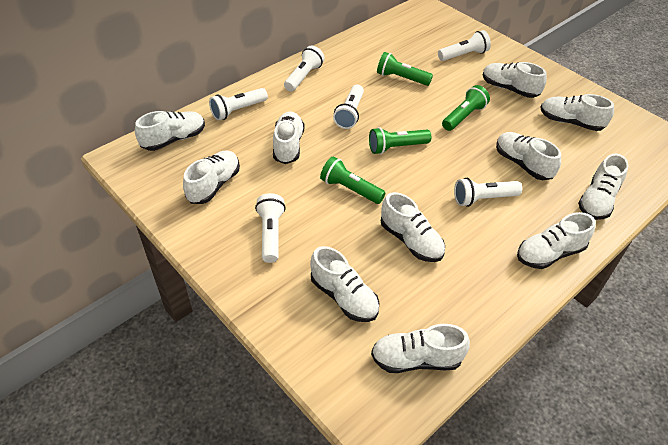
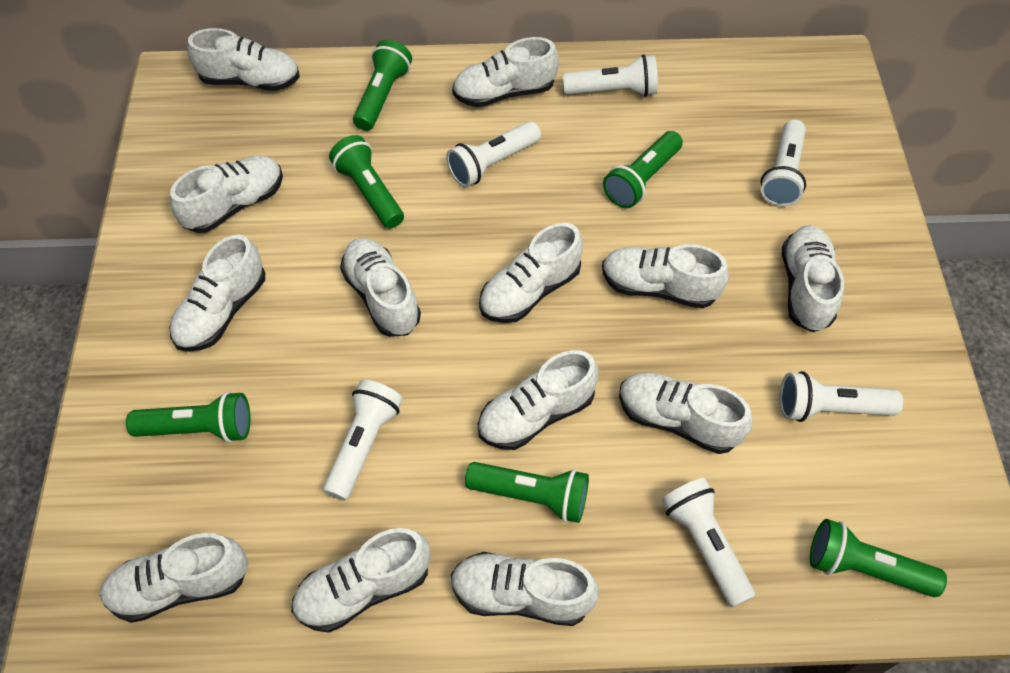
green flashlight: [320,157,385,204] [369,127,431,154] [377,52,433,86] [442,85,490,131] = 4 -> [126,392,250,443] [329,135,404,228] [353,40,412,131] [465,462,589,523] [603,131,683,208] [810,519,947,597] = 6
white shoe: [135,111,205,151] [183,150,240,204] [273,111,305,164] [310,246,380,322] [371,324,470,373] [381,192,445,262] [483,62,547,98] [496,132,561,180] [517,212,595,269] [540,94,614,131] [578,153,629,220] = 11 -> [100,533,248,623] [170,156,283,233] [170,235,265,352] [187,28,300,91] [291,528,431,633] [340,238,421,337] [451,552,599,626] [452,37,559,107] [478,350,598,450] [479,223,583,323] [602,244,729,308] [619,372,752,454] [782,225,844,332] = 13

